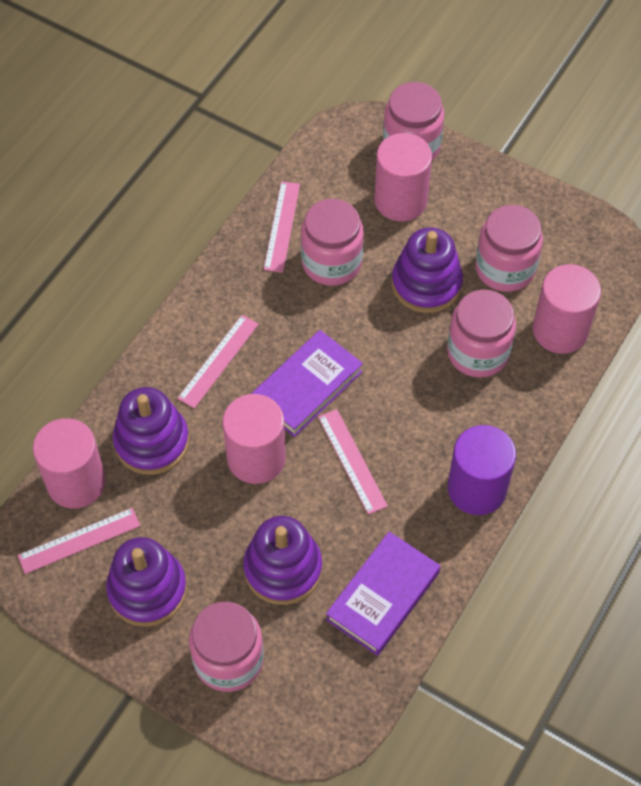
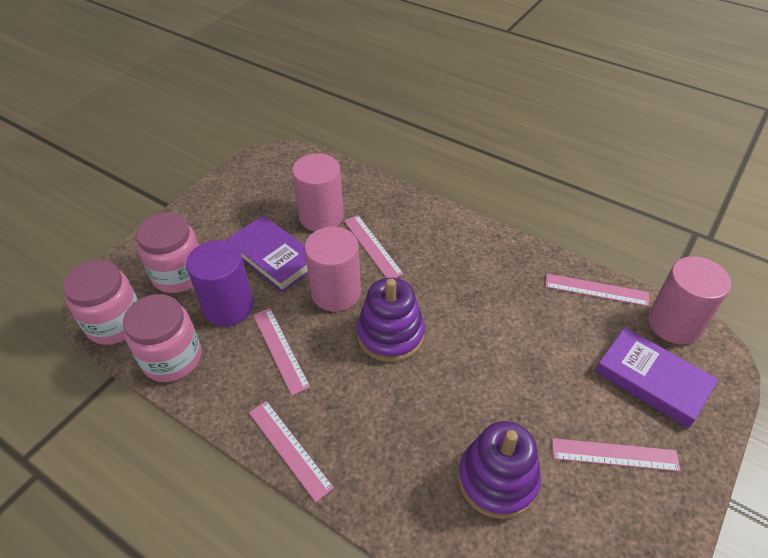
pink cylinder: [33,418,106,508] [223,394,286,484] [374,133,432,221] [533,264,601,354] = 4 -> [292,153,344,231] [304,227,361,312] [648,256,731,344] = 3
pink jar: [189,601,264,692] [301,199,364,286] [383,82,444,161] [447,290,516,378] [475,205,543,292] = 5 -> [63,260,138,345] [123,294,202,382] [136,213,199,293] = 3
pink ruler: [17,508,140,574] [177,315,259,408] [264,181,300,273] [318,409,388,515] = 4 -> [249,401,334,502] [253,308,310,396] [344,215,404,278] [545,274,649,306] [552,438,681,472] = 5
purple stacking toy: [106,537,187,627] [113,387,189,475] [243,516,322,605] [392,227,463,313] = 4 -> [357,278,425,362] [458,421,541,519] = 2

